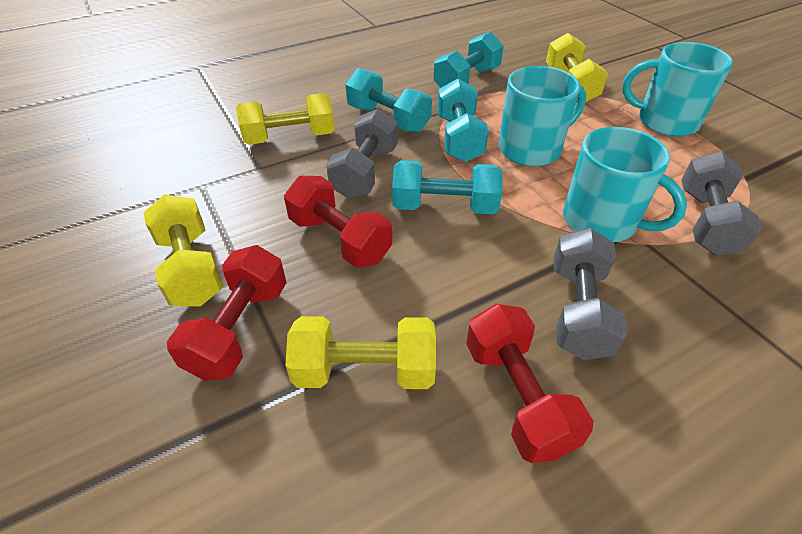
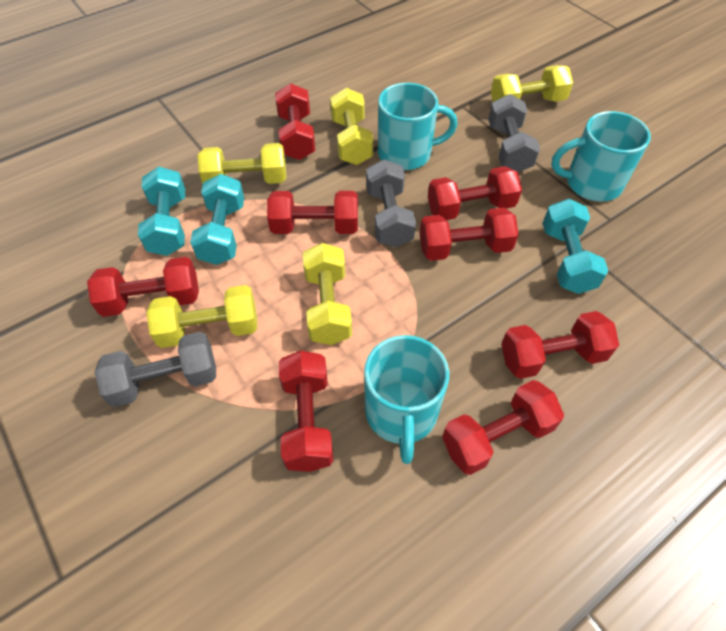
red dumbbell: [167,245,286,381] [284,176,392,268] [466,304,594,463] = 3 -> [87,257,199,317] [267,191,358,234] [275,83,315,160] [279,351,334,472] [420,208,519,261] [428,166,522,220] [442,380,564,475] [501,311,619,379] = 8
turquoise dumbbell: [346,68,432,133] [392,160,503,214] [434,32,504,88] [437,79,489,162] = 4 -> [138,167,185,256] [190,174,244,265] [543,199,608,294] = 3
yellow dumbbell: [143,194,223,306] [236,93,335,145] [286,316,436,389] [546,33,608,102] = 4 -> [146,285,257,348] [197,143,286,184] [303,243,352,345] [330,88,373,165] [491,65,573,102] = 5

